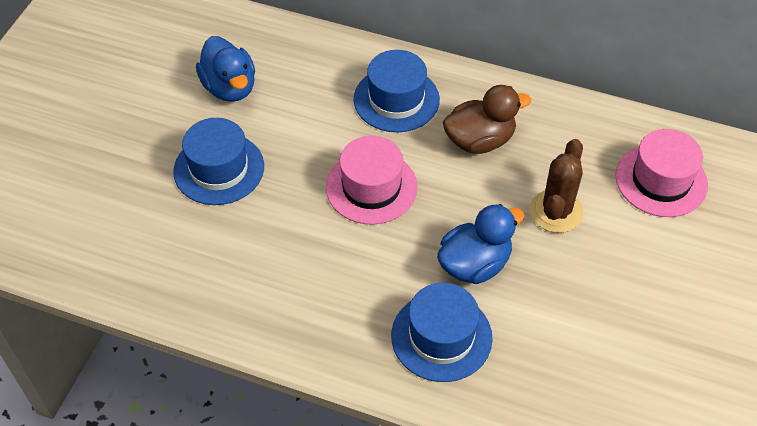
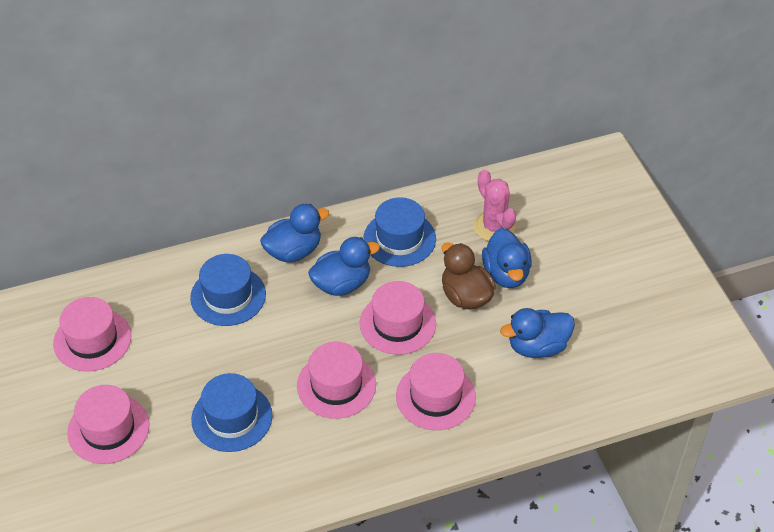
blue duck: [196,36,255,102] [437,204,525,284] = 2 -> [260,204,329,262] [308,237,380,296] [482,228,532,288] [500,308,575,358] = 4
brown cactus: [530,139,584,233] = 1 -> none = 0
pink cactus: none = 0 -> [473,170,516,241] = 1
pink hat: [326,136,417,225] [615,129,708,217] = 2 -> [53,297,131,372] [67,385,149,464] [297,342,376,419] [360,281,436,355] [396,353,476,430] = 5

